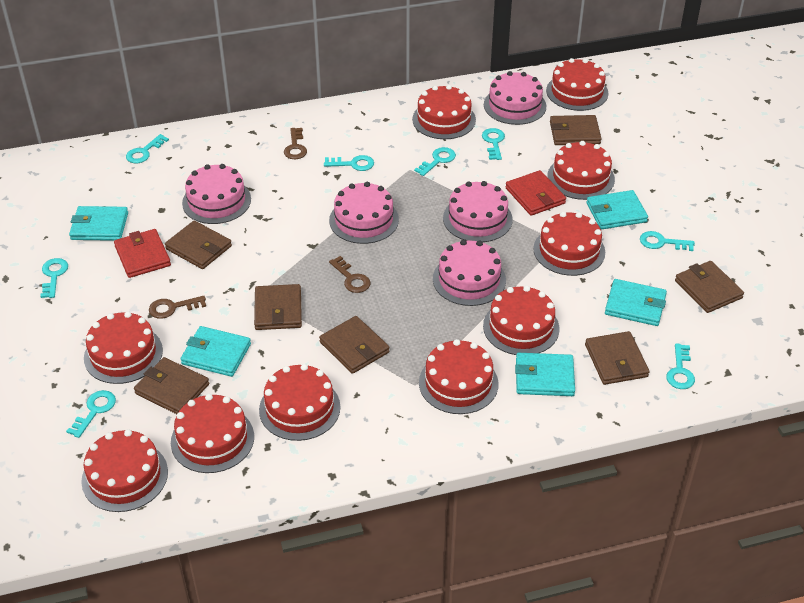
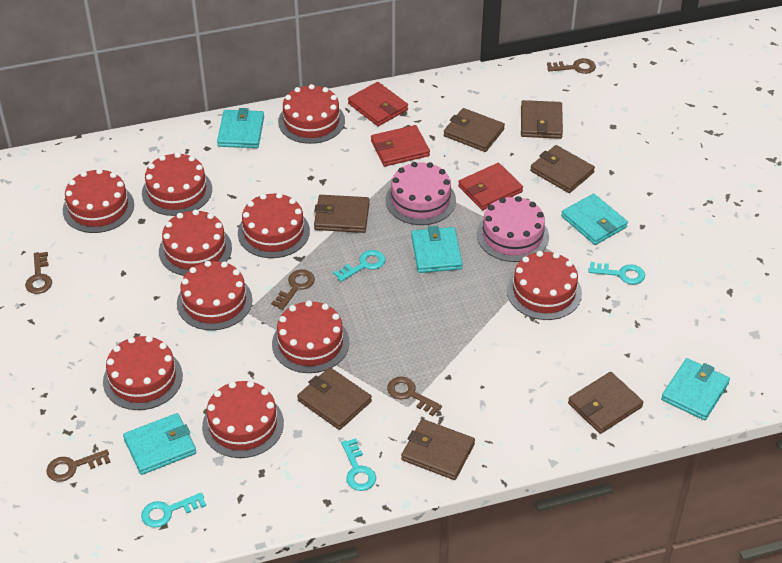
brown key: [149,296,206,319] [284,128,307,159] [329,256,370,293] = 3 -> [25,252,52,294] [46,449,111,482] [271,269,315,310] [387,377,442,416] [547,58,596,74] = 5
pink cake: [182,164,251,224] [329,182,399,244] [433,240,506,306] [443,181,513,242] [484,71,546,125] = 5 -> [386,162,456,225] [477,196,549,262] = 2
red wallet: [114,229,171,278] [506,170,566,216] = 2 -> [348,82,408,126] [371,125,430,166] [458,163,523,210] = 3
turquoise key: [41,258,68,298] [66,390,116,438] [126,134,169,163] [324,155,374,171] [414,147,456,176] [482,128,505,160] [640,231,695,251] [666,343,695,389] = 8 -> [141,492,206,528] [333,250,386,282] [341,438,376,491] [588,262,645,285] = 4

